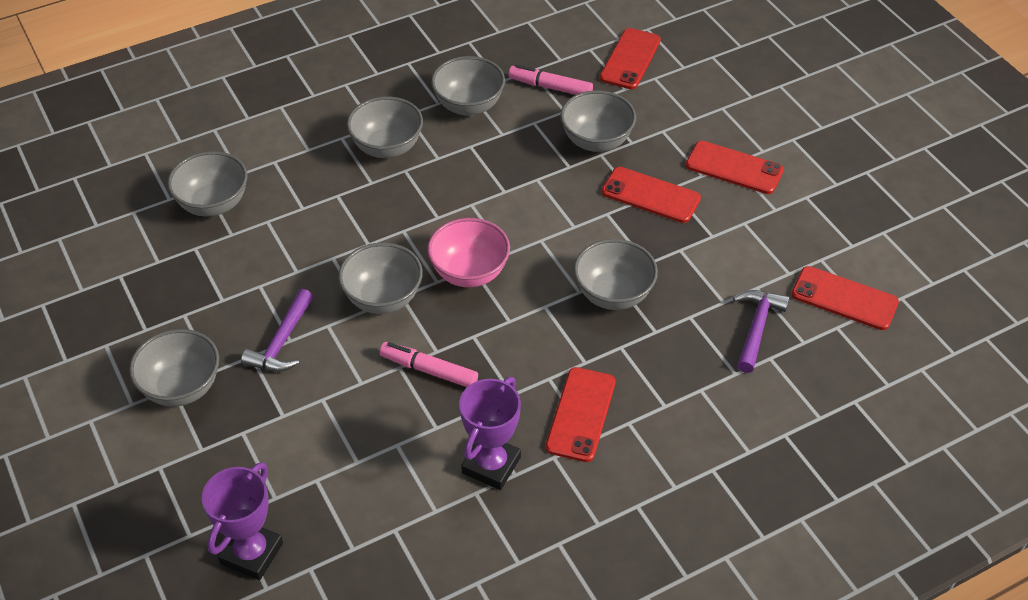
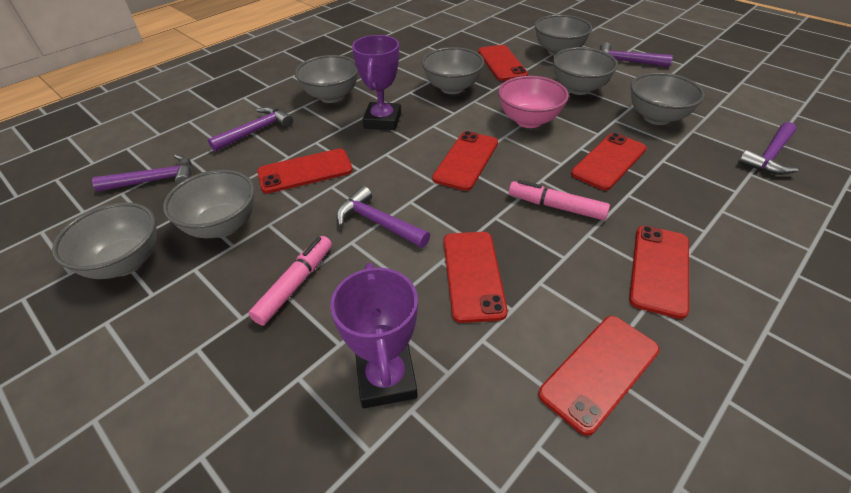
purple hammer: [241,289,313,372] [733,290,790,373] = 2 -> [92,154,192,192] [208,106,293,152] [336,186,430,248] [600,42,673,67] [738,122,798,175] = 5
red phone: [546,367,615,462] [600,28,661,89] [602,167,701,223] [686,141,784,194] [791,266,899,330] = 5 -> [257,149,353,194] [432,131,498,191] [444,232,508,323] [478,45,528,81] [538,316,660,436] [571,133,647,190] [629,226,689,319] = 7

